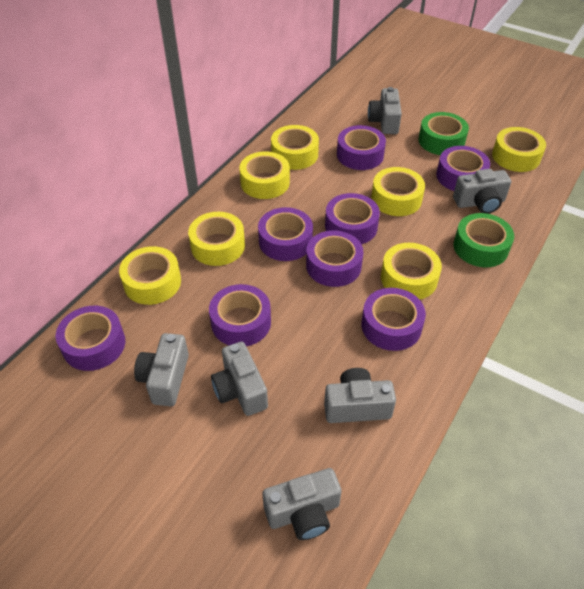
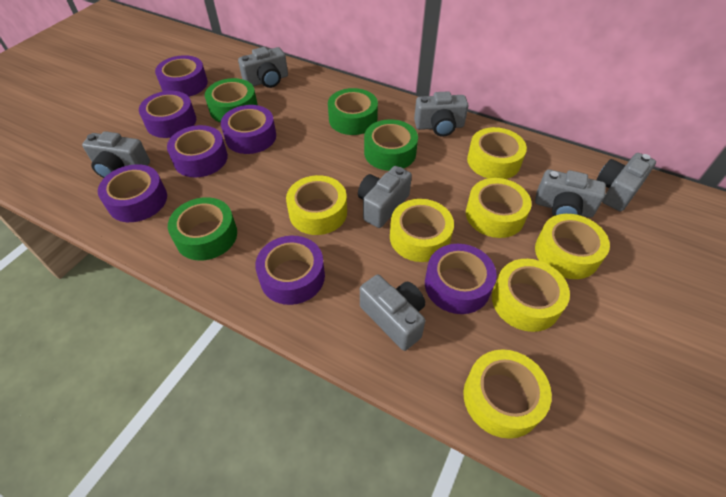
green tape: [418,112,469,155] [454,213,514,267] = 2 -> [168,197,237,261] [205,78,258,123] [328,88,378,135] [364,119,418,171] = 4
grey camera: [134,333,189,406] [211,342,268,416] [263,468,342,540] [324,368,396,423] [368,87,402,134] [453,169,511,214] = 6 -> [82,131,150,178] [238,47,288,88] [358,166,412,228] [360,275,425,351] [414,92,469,136] [535,169,606,218] [597,153,656,211] = 7
purple tape: [56,306,125,371] [209,284,271,346] [258,207,313,261] [306,230,363,287] [325,193,380,244] [337,125,386,170] [361,288,426,351] [436,146,490,191] = 8 -> [98,164,167,222] [139,91,196,138] [155,55,208,97] [167,125,228,177] [221,105,276,154] [255,236,325,305] [425,244,497,314] = 7

